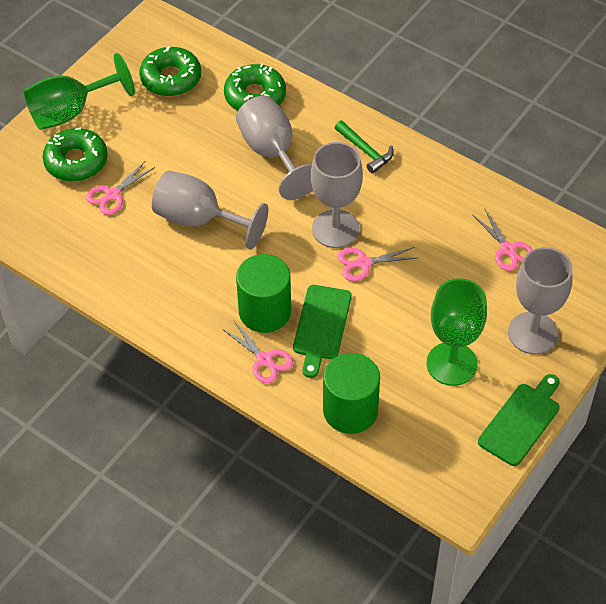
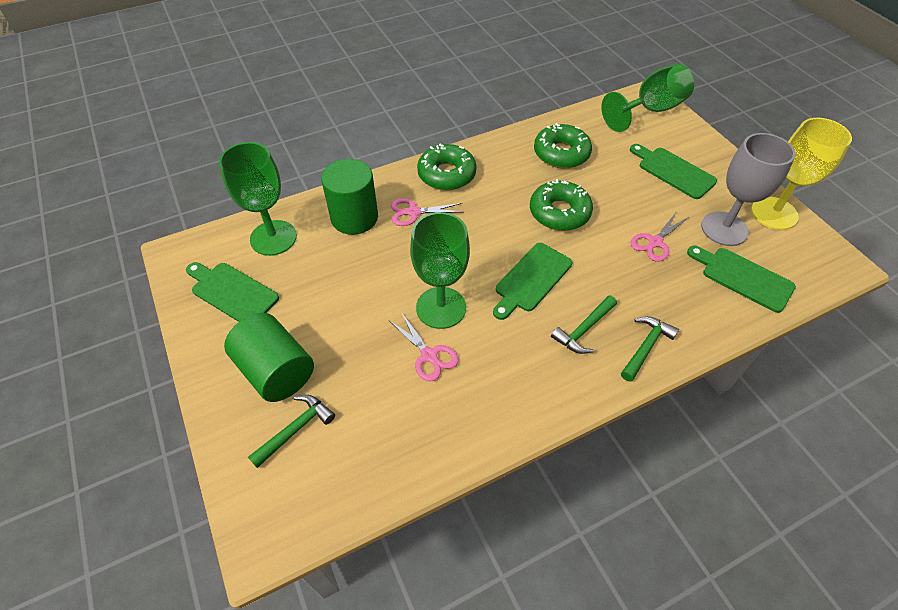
green cutting board: [293,285,351,378] [478,374,560,466] = 2 -> [186,262,279,322] [493,243,572,320] [630,144,717,199] [687,245,796,313] = 4
green goblet: [24,53,135,130] [426,278,487,386] = 2 -> [219,142,297,256] [410,212,470,329] [601,64,694,132] = 3
green hammer: [335,121,394,174] = 1 -> [248,395,335,468] [551,295,617,354] [621,316,679,382] = 3
grey goblet: [152,170,268,249] [236,96,313,200] [311,142,363,248] [508,247,573,354] = 4 -> [701,133,795,246] = 1
pink scissors: [86,160,155,215] [222,320,293,383] [338,247,416,281] [473,209,533,271] = 4 -> [390,312,458,382] [391,198,462,226] [630,211,689,262] = 3
yellow goblet: none = 0 -> [751,118,852,230] = 1

